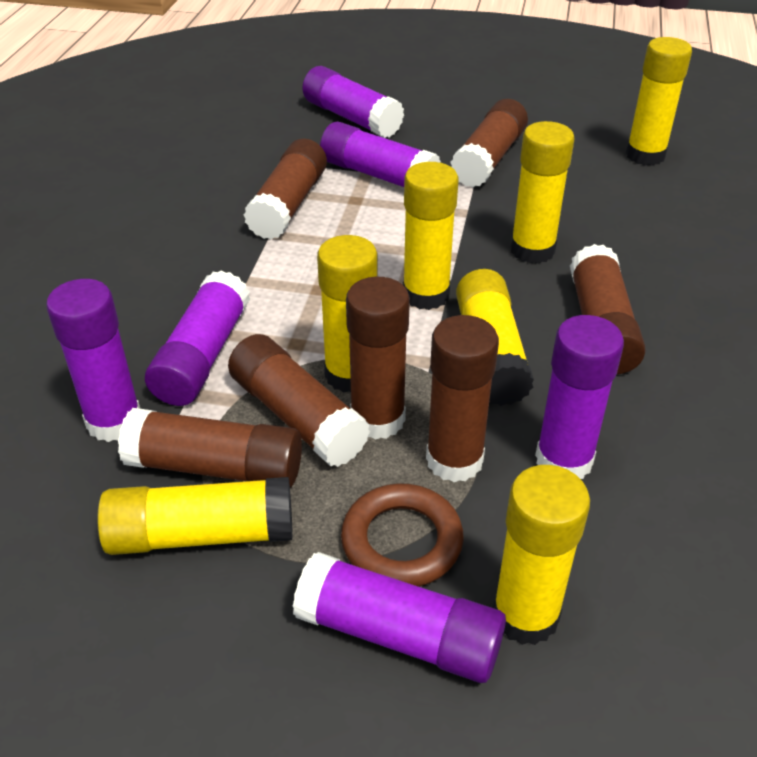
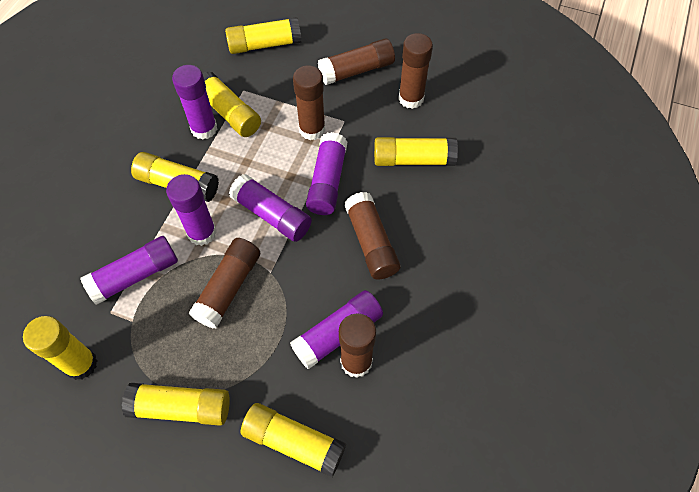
brown glue stick: [118,408,302,488] [228,334,370,467] [244,138,327,240] [346,277,410,440] [426,315,499,482] [450,99,528,188] [570,244,646,375] = 7 -> [189,238,260,329] [293,66,325,140] [318,38,395,85] [339,314,376,378] [344,192,400,280] [398,33,433,109] = 6
brown ring: [341,483,464,587] = 1 -> none = 0

